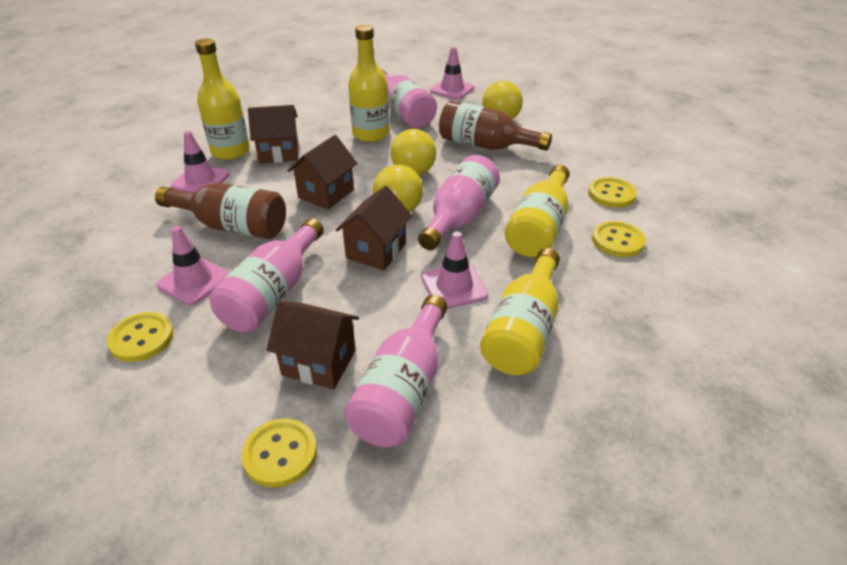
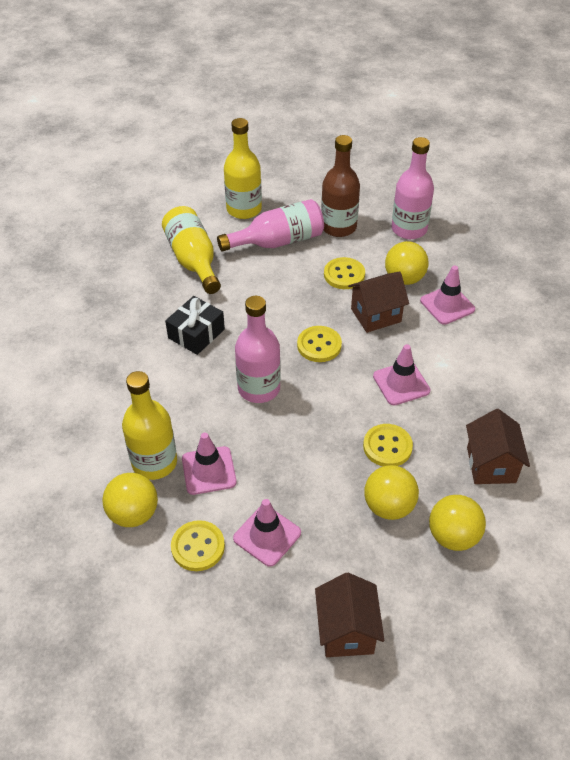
black gift: none = 0 -> [165,296,225,355] = 1
brown bottle: [155,183,286,239] [439,101,552,151] = 2 -> [321,135,360,237] = 1
brown house: [248,105,298,164] [266,300,359,389] [288,135,358,210] [336,186,412,270] = 4 -> [315,573,384,657] [348,271,409,333] [466,409,530,484] = 3
pink bottle: [209,218,324,332] [344,295,448,447] [381,69,437,128] [418,155,500,250] = 4 -> [217,199,324,252] [235,296,281,403] [391,137,434,239] = 3
yellow ball: [373,165,423,212] [391,129,436,175] [482,81,523,119] = 3 -> [102,473,158,527] [364,465,419,520] [385,241,428,285] [429,495,486,551] = 4
yellow bottle: [195,38,250,160] [348,25,389,142] [480,248,560,375] [505,165,570,258] = 4 -> [122,371,177,480] [162,206,221,294] [224,118,262,219] = 3

